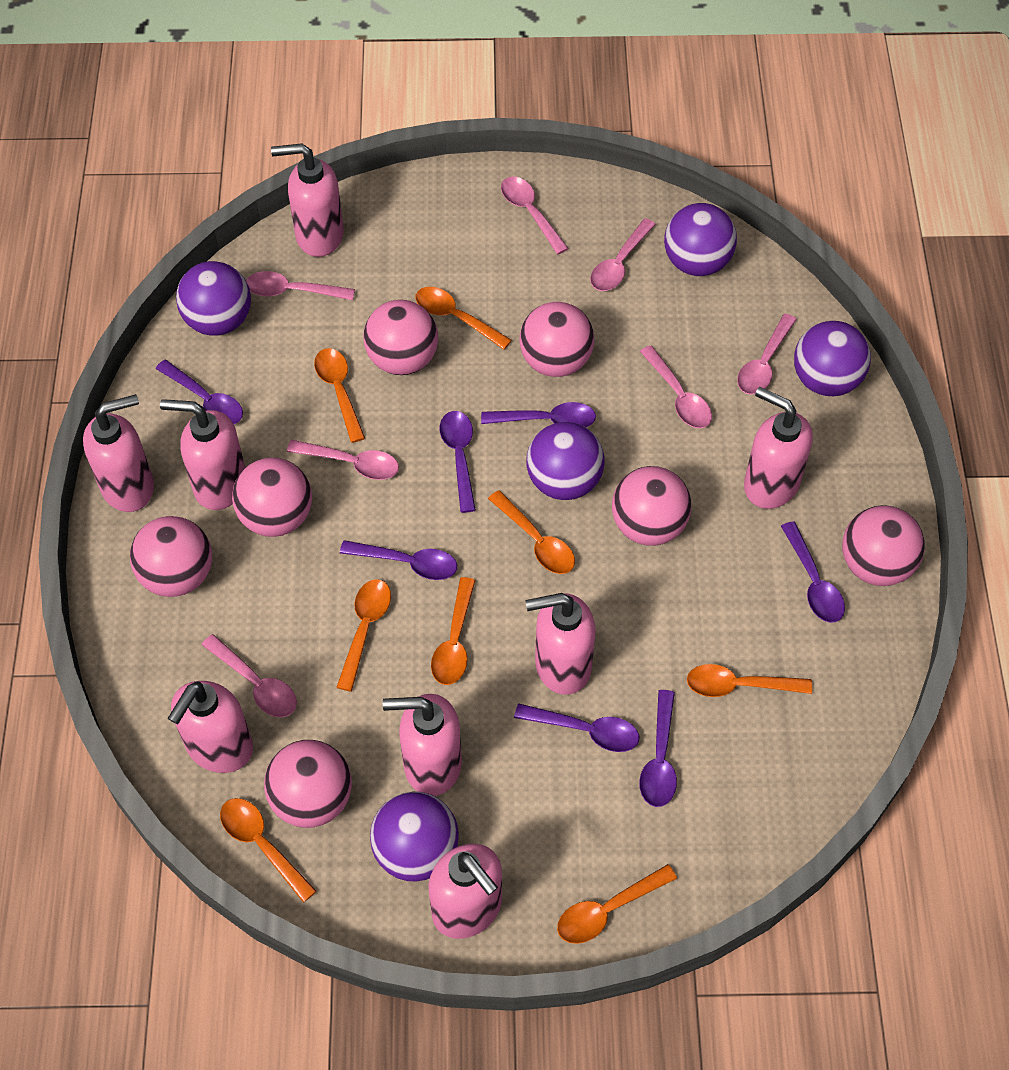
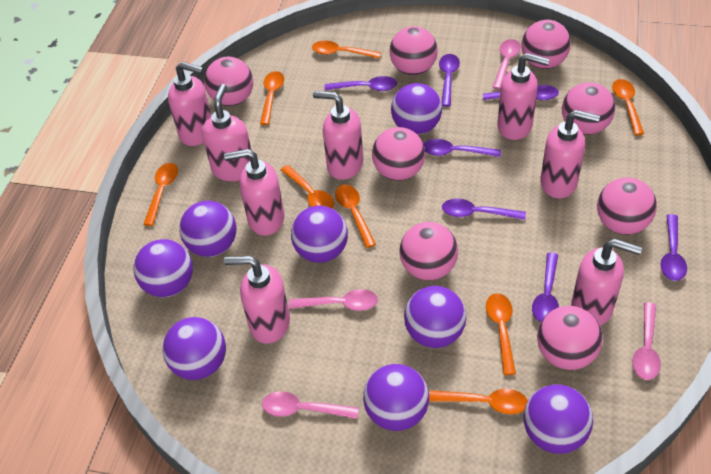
pink ball: [130,516,212,597] [232,458,312,537] [264,740,352,828] [364,300,438,375] [520,302,594,377] [612,466,691,546] [842,505,925,586] = 7 -> [204,57,253,106] [372,127,425,181] [390,26,438,75] [400,222,458,280] [521,20,571,69] [537,306,603,370] [562,82,615,135] [597,177,657,235] = 8
pink spoon: [202,634,297,718] [246,271,355,300] [287,440,399,480] [501,177,569,254] [590,218,656,291] [640,346,712,428] [737,314,797,395] = 7 -> [262,391,359,419] [289,289,378,311] [492,39,521,90] [632,302,661,380] = 4
purple ball: [176,261,251,335] [370,792,459,882] [526,422,605,500] [664,203,737,276] [794,321,871,396] = 5 -> [134,239,193,297] [163,317,226,380] [179,201,236,257] [291,206,348,263] [363,364,429,431] [391,83,442,135] [404,286,466,348] [523,385,593,454] = 8

